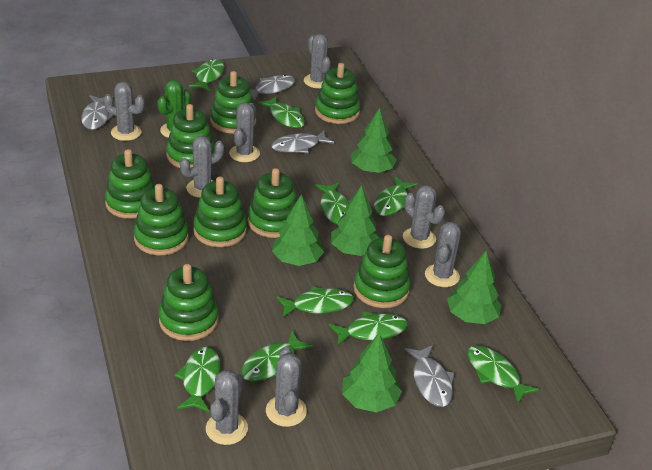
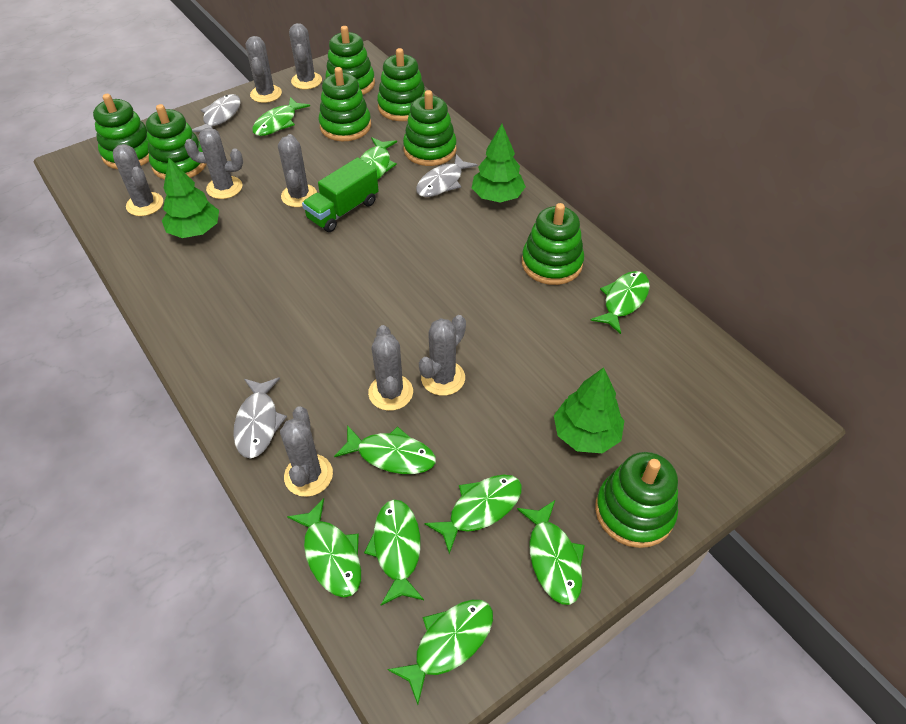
green cactus: [157,80,191,138] = 1 -> none = 0
green stacking toy: [105,149,155,219] [133,184,189,255] [158,264,219,341] [166,104,214,168] [193,177,247,247] [210,71,256,134] [248,168,297,238] [315,63,360,124] [353,235,410,308] = 9 -> [93,94,149,169] [146,104,207,180] [319,67,371,141] [325,26,375,95] [377,48,425,121] [403,90,457,166] [522,203,584,285] [595,452,678,548] = 8
green tree: [272,194,324,266] [331,185,380,256] [342,333,402,412] [351,108,397,173] [447,251,501,324] = 5 -> [162,158,219,238] [472,124,526,202] [554,367,624,453] = 3
green truck: none = 0 -> [302,157,379,232] = 1
grey fish: [81,95,114,130] [250,75,295,101] [271,131,334,154] [404,345,455,407] = 4 -> [192,94,241,132] [233,377,287,458] [416,154,477,197] = 3

